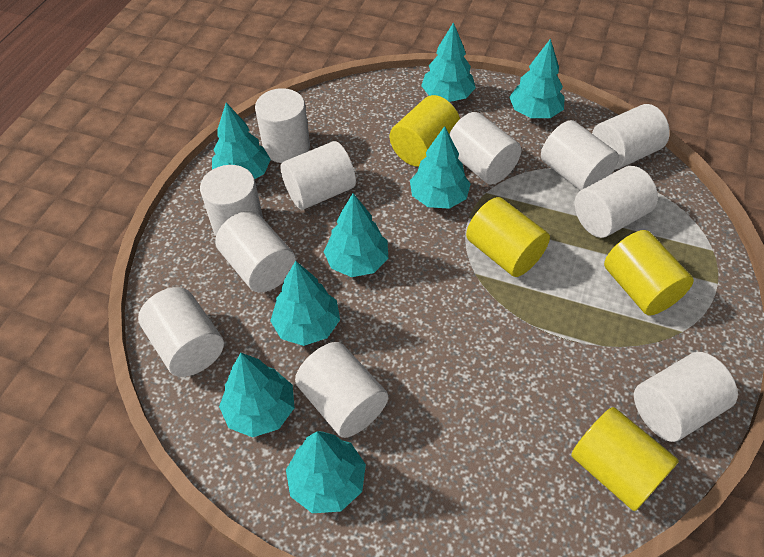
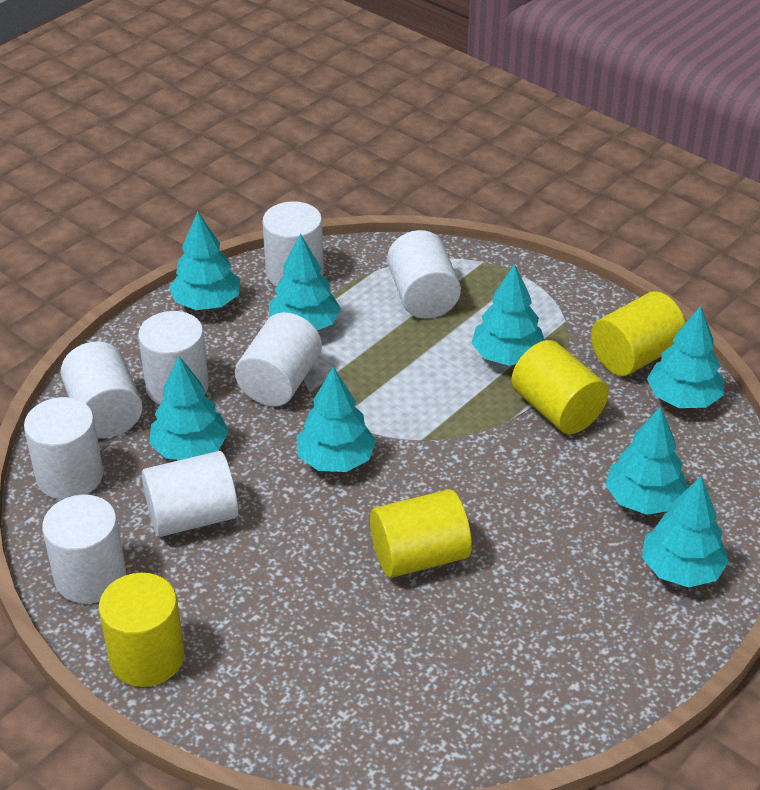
white cylinder: [138,287,224,377] [200,165,263,236] [215,211,296,293] [255,88,310,163] [280,141,356,210] [295,342,388,438] [449,112,521,185] [541,120,619,191] [574,166,658,238] [592,104,670,170] [634,352,738,442] = 11 -> [24,397,103,500] [42,495,126,604] [60,341,143,438] [138,311,209,405] [142,451,238,537] [235,312,322,407] [262,201,324,287] [387,230,461,318] = 8

